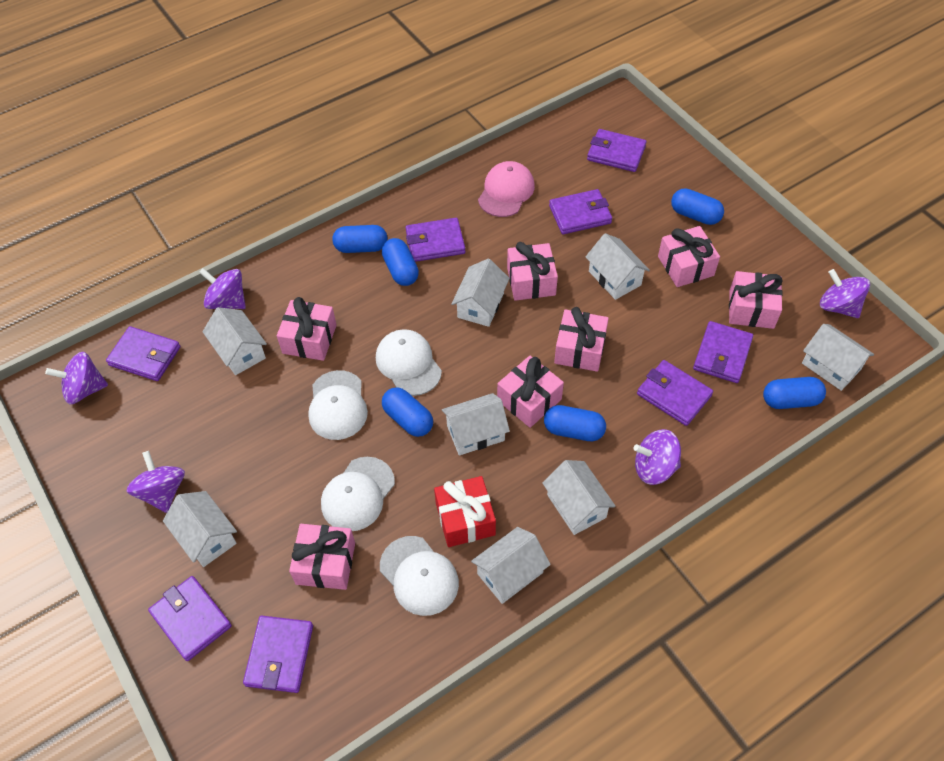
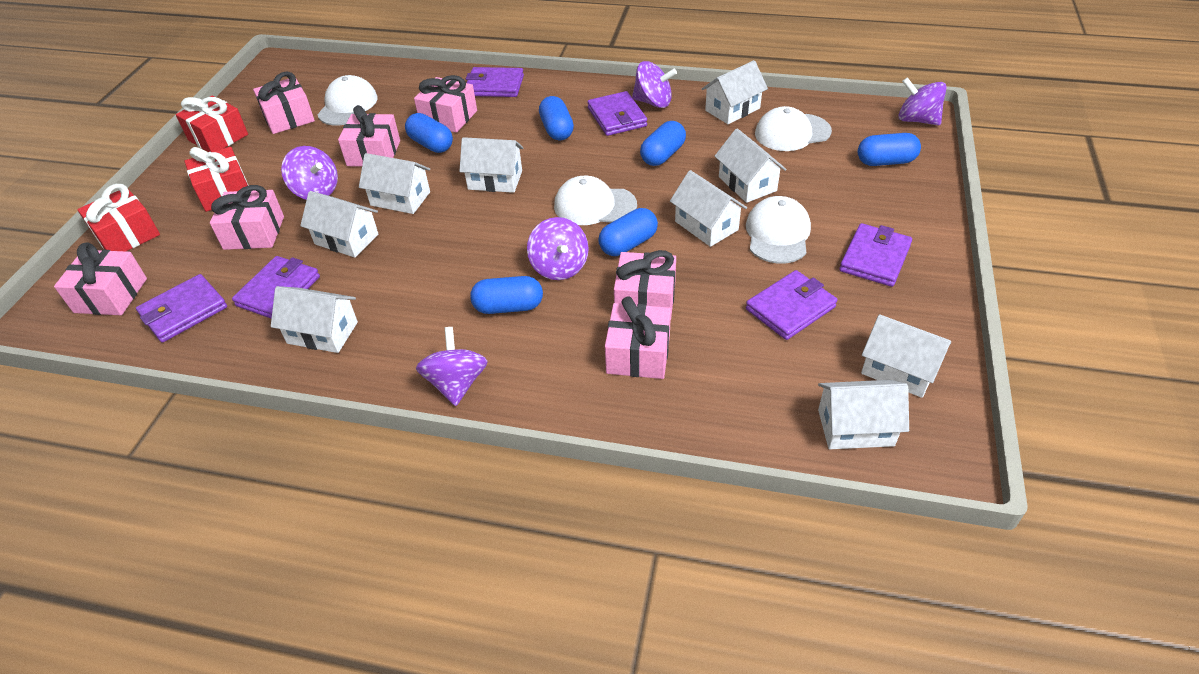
pink cap: [478,161,535,217] = 1 -> none = 0
purple wallet: [106,326,180,381] [148,576,232,661] [243,616,313,693] [406,218,465,262] [549,189,612,234] [587,129,646,172] [637,360,713,426] [693,321,753,383] = 8 -> [136,274,227,342] [232,256,320,318] [466,67,524,97] [588,91,647,136] [746,270,838,340] [839,223,912,287] = 6
red gift: [434,476,496,547] = 1 -> [77,184,160,251] [176,95,248,152] [185,147,249,212] = 3
white house: [163,491,237,567] [202,307,267,375] [442,393,510,455] [451,259,510,327] [471,527,551,604] [542,460,615,535] [586,233,650,300] [802,324,874,391] = 8 -> [271,286,358,353] [300,191,378,258] [359,153,430,214] [460,137,523,193] [670,170,747,247] [702,60,768,124] [715,129,786,203] [818,380,909,449] [861,314,951,398] = 9

